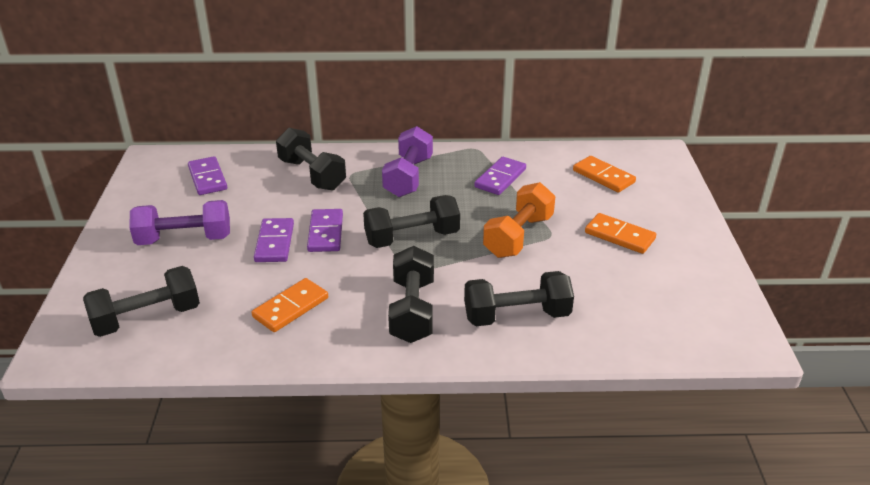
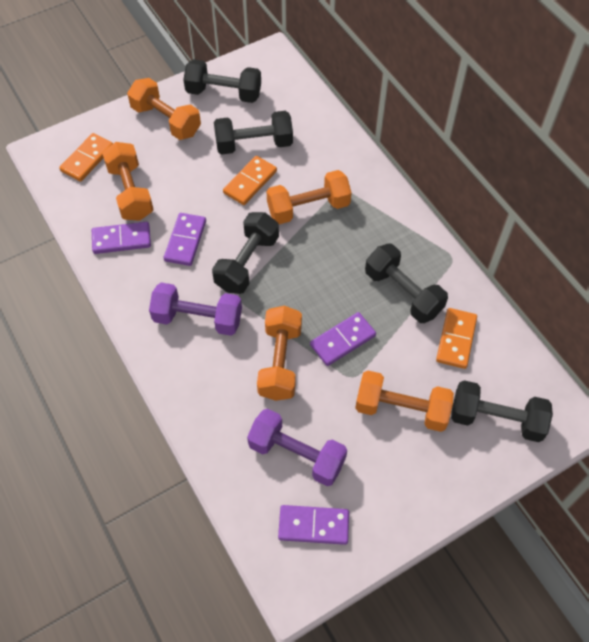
orange dumbbell: [483,182,556,258] = 1 -> [102,142,154,221] [127,78,201,140] [257,306,302,401] [266,170,352,224] [355,370,454,432] = 5

